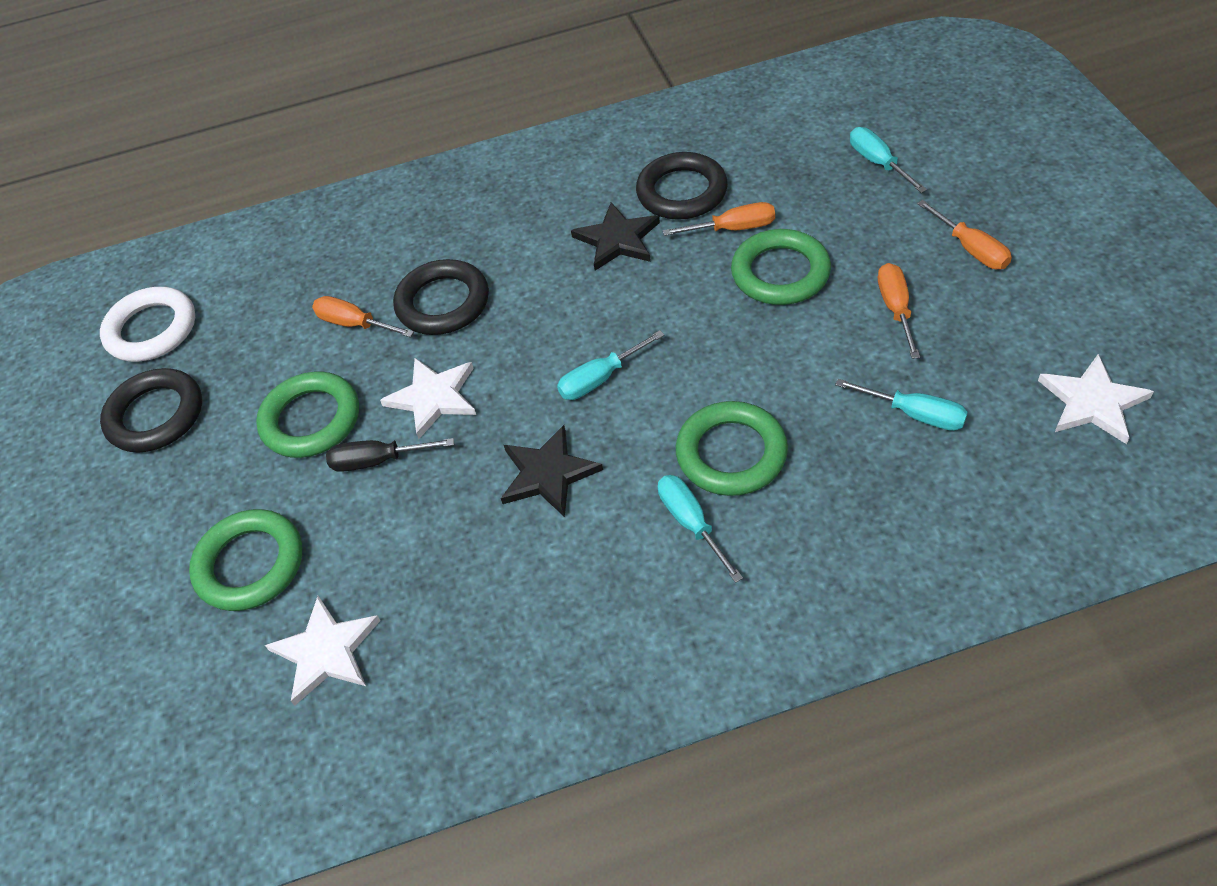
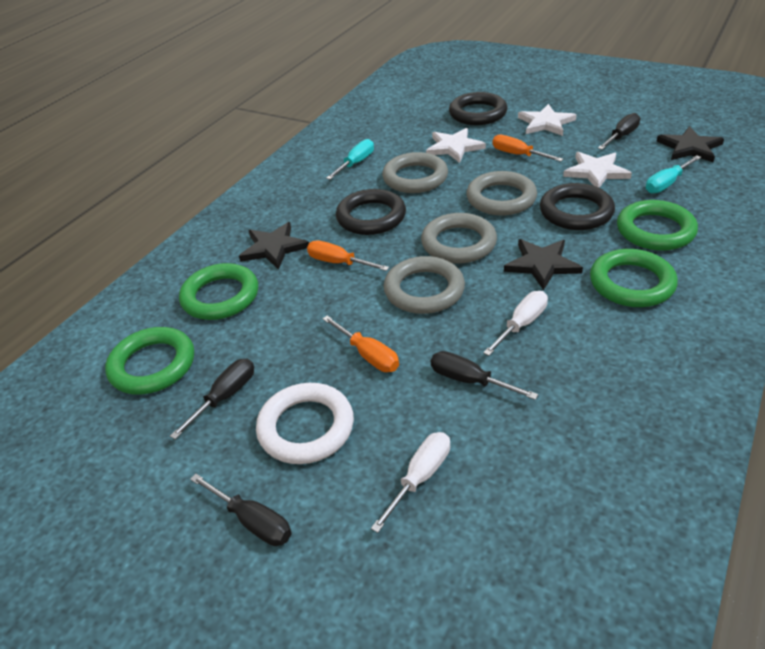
black screwdriver: [326,438,454,472] = 1 -> [170,358,254,439] [190,474,292,546] [431,351,538,400] [598,113,640,150] = 4
black star: [501,425,603,517] [571,202,660,271] = 2 -> [239,222,309,270] [504,239,583,290] [656,126,724,162] = 3
grey ring: none = 0 -> [382,152,448,193] [384,256,465,314] [421,213,497,263] [466,171,537,216] = 4
orange screwdriver: [312,296,414,337] [663,202,775,236] [878,263,920,359] [917,200,1012,269] = 4 -> [307,240,389,271] [322,315,399,372] [492,134,563,162] = 3
turquoise screwdriver: [557,330,665,400] [658,475,743,583] [835,379,968,431] [850,127,927,193] = 4 -> [326,139,374,180] [646,155,701,193] = 2
white screwdriver: none = 0 -> [371,432,450,533] [483,291,548,356] = 2

